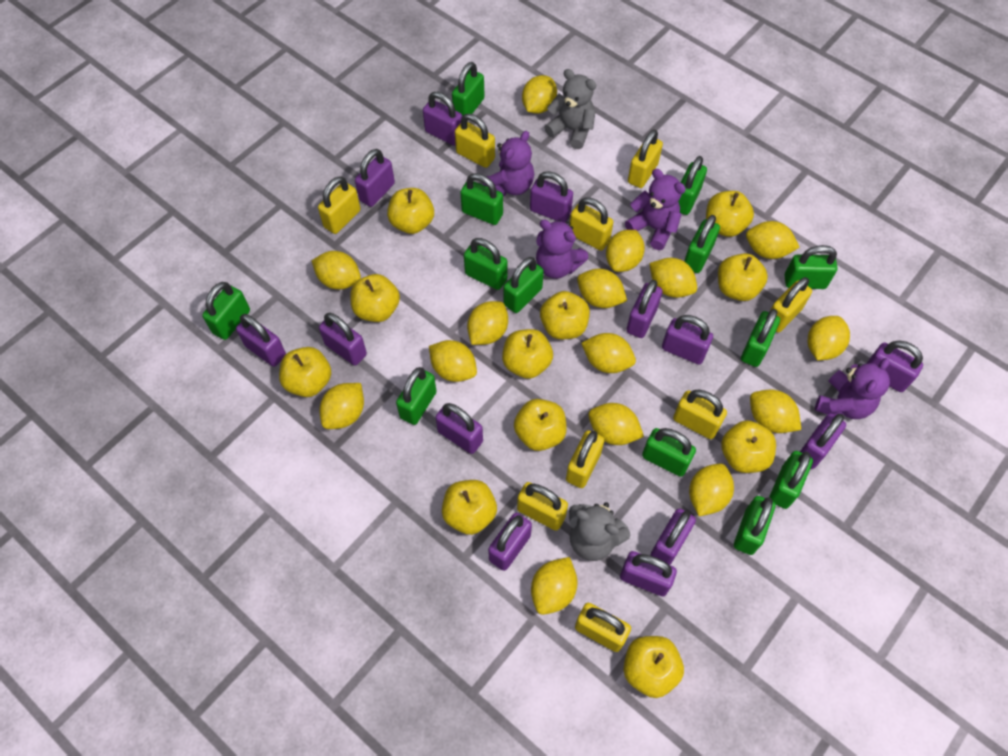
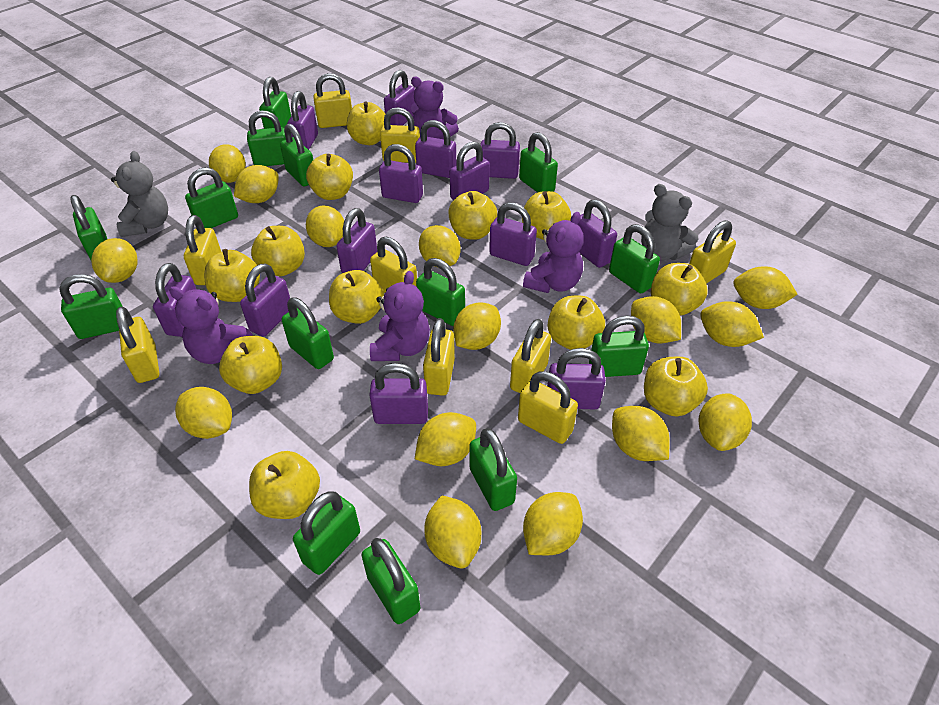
green padlock: [202,282,250,340] [396,367,436,425] [452,62,485,116] [460,173,503,225] [464,238,508,290] [504,257,544,313] [642,428,696,477] [678,156,707,215] [684,215,720,273] [734,496,776,555] [741,309,780,367] [769,451,813,509] [785,245,837,289] = 13 -> [59,274,123,339] [70,195,107,260] [185,167,238,228] [247,110,286,166] [259,77,291,129] [280,123,313,186] [282,297,334,369] [293,491,360,575] [361,538,420,624] [416,258,465,326] [470,428,517,511] [519,132,558,193] [589,316,649,377] [609,224,660,293] = 14
yellow apple: [279,347,331,397] [350,274,400,322] [387,188,434,234] [442,480,497,535] [502,329,553,379] [514,399,567,451] [540,291,590,339] [623,636,684,698] [706,191,754,237] [718,253,768,301] [721,420,776,473] = 11 -> [204,249,260,302] [219,336,282,394] [249,451,320,519] [251,226,305,276] [306,154,353,200] [329,270,384,324] [347,102,385,145] [448,191,497,240] [522,191,571,240] [548,296,605,350] [644,357,708,417] [651,263,708,316] = 12

